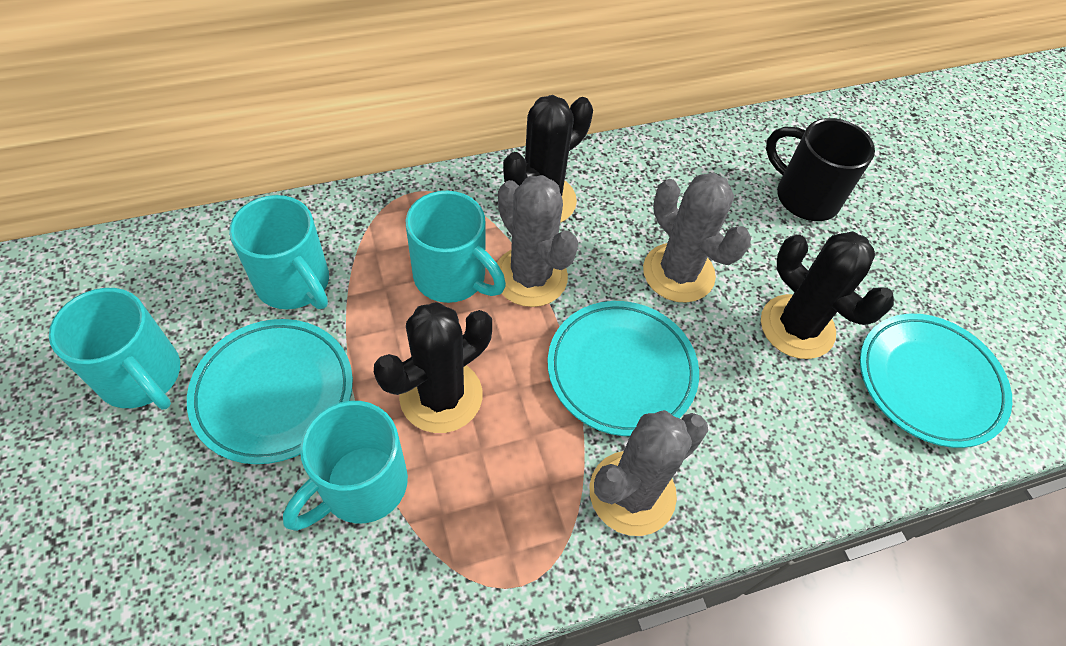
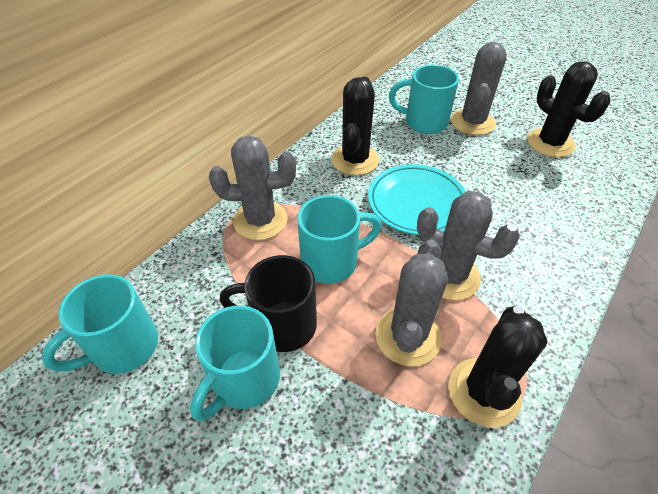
grey cactus: [497,175,578,307] [590,410,708,536] [643,173,751,303] = 3 -> [209,135,296,240] [375,240,448,366] [417,191,520,300] [451,42,507,135] = 4
turquoise plate: [187,319,353,464] [548,301,699,436] [860,314,1012,448] = 3 -> [368,164,466,235] = 1

